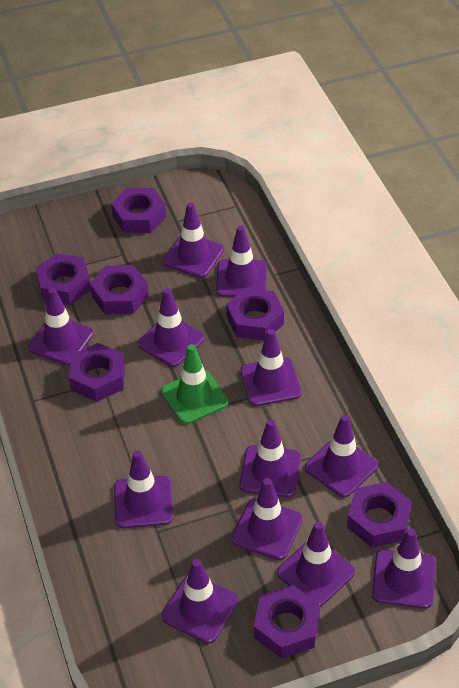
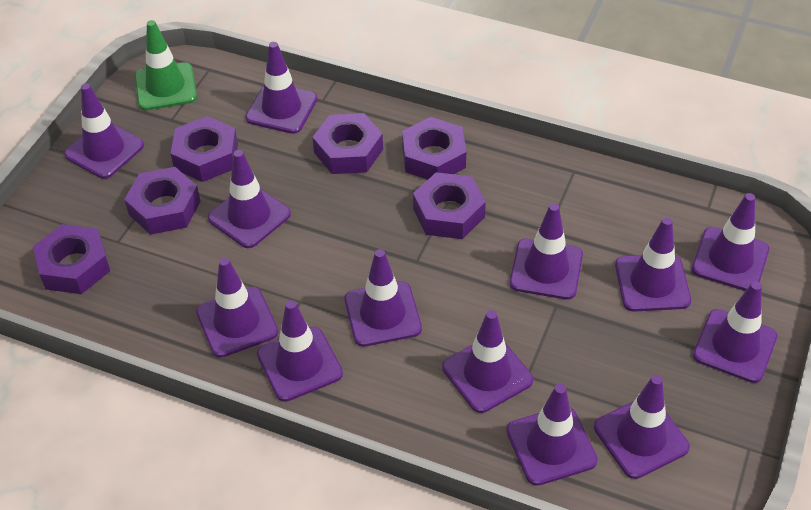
purple nut: [35,253,91,305] [69,343,125,402] [90,265,149,314] [111,188,166,233] [226,288,284,341] [254,585,320,658] [347,482,412,548] = 7 -> [33,224,110,294] [124,167,201,235] [171,116,238,182] [312,113,383,174] [402,117,466,180] [413,172,486,239] = 6
purple traffic cone: [28,288,93,365] [114,450,173,528] [138,288,205,367] [161,559,238,644] [163,202,224,278] [216,225,267,297] [232,478,303,560] [239,419,301,498] [240,329,302,406] [277,522,355,607] [305,414,378,498] [372,528,436,609] = 12 -> [64,83,144,179] [196,258,278,357] [208,150,291,248] [245,42,318,134] [257,300,343,402] [345,249,422,347] [442,310,533,413] [506,384,598,486] [510,203,583,300] [594,375,690,479] [615,217,691,312] [692,193,769,291] [693,281,777,383] = 13

